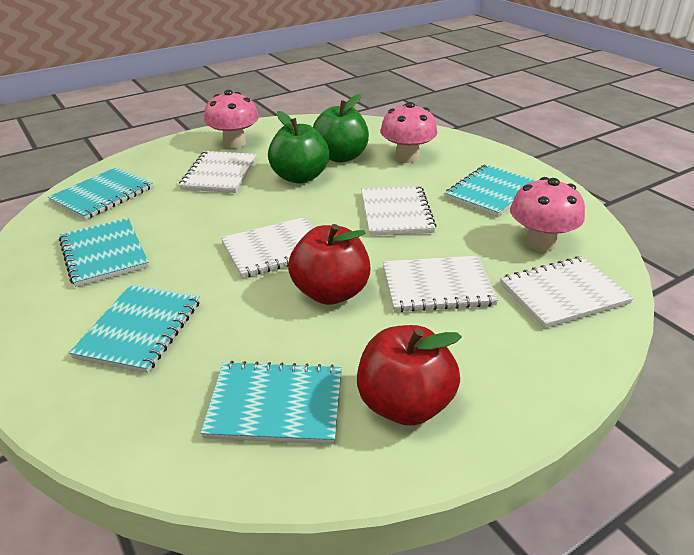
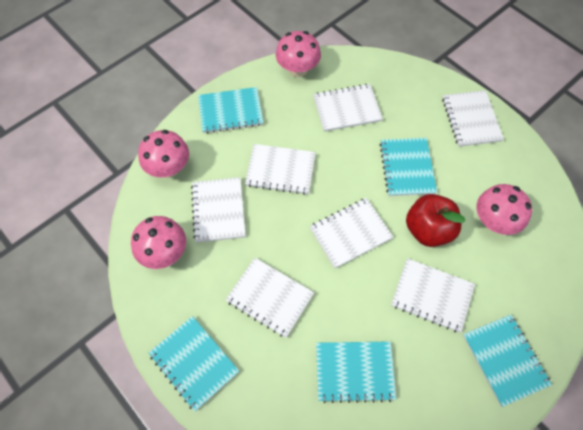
green apple: [268,111,329,184] [313,94,369,163] = 2 -> none = 0
pink mushroom: [204,90,259,148] [380,102,438,163] [510,177,585,251] = 3 -> [131,216,186,269] [138,130,189,177] [276,31,321,77] [476,184,532,235] = 4
red apple: [288,224,371,305] [357,325,462,426] = 2 -> [406,194,465,247] = 1
white notebook: [179,151,257,193] [221,217,314,278] [361,185,436,236] [383,256,498,312] [500,256,634,328] = 5 -> [191,177,246,243] [225,258,314,338] [245,144,316,195] [309,198,393,269] [313,84,383,132] [391,258,475,333] [442,90,504,147] = 7

